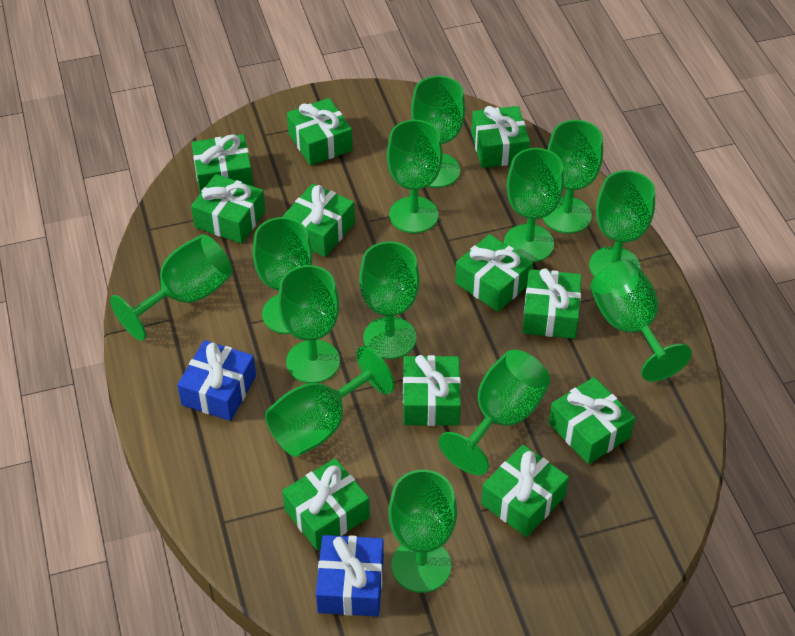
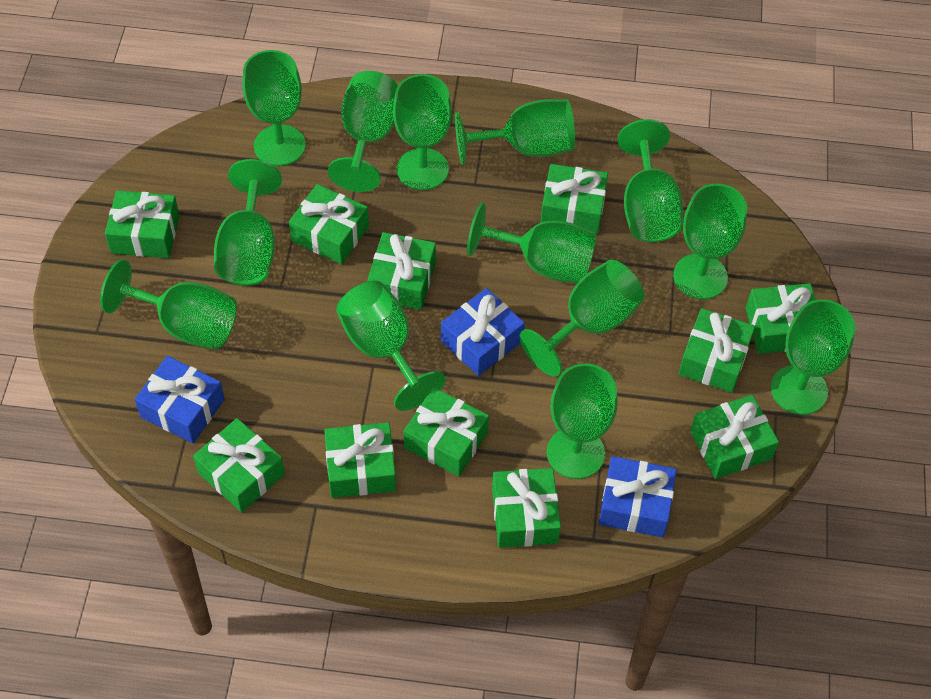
blue gift: [177,340,256,421] [316,535,384,616] = 2 -> [135,356,225,443] [441,288,525,376] [599,456,677,537] = 3

